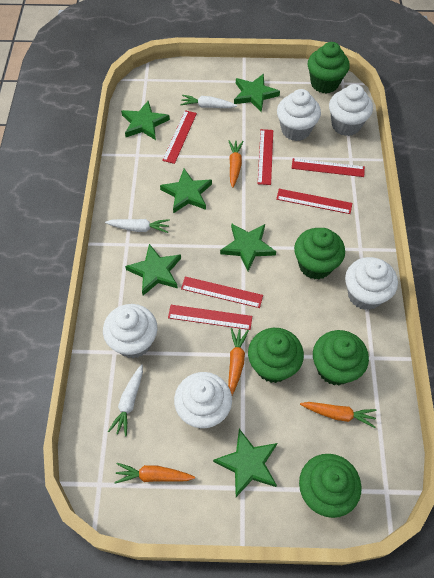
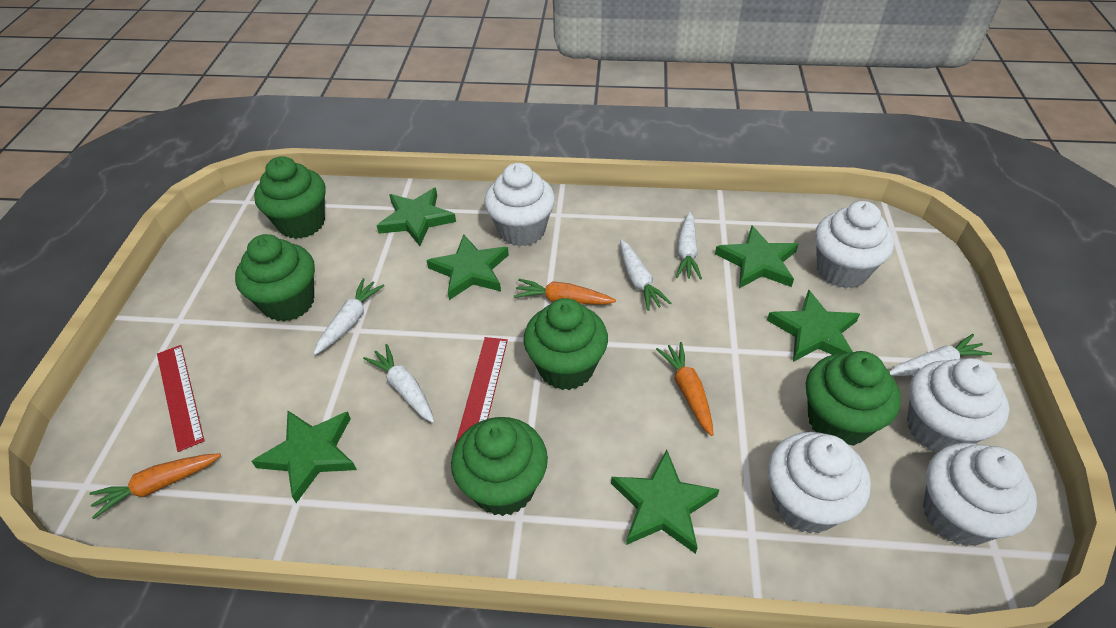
orange carrot: [114,463,195,484] [228,140,244,188] [228,328,249,395] [300,402,377,428] = 4 -> [89,453,221,519] [514,279,616,305] [656,342,714,436] = 3
red ruler: [162,110,197,164] [168,305,252,330] [181,276,263,308] [258,129,273,185] [276,189,352,214] [292,158,365,177] = 6 -> [157,345,204,452] [455,337,508,446] = 2
white carrot: [105,219,170,233] [108,364,143,437] [180,95,237,108] = 3 -> [314,278,384,355] [363,344,434,423] [620,240,672,311] [676,212,702,279] [889,334,992,376] = 5

